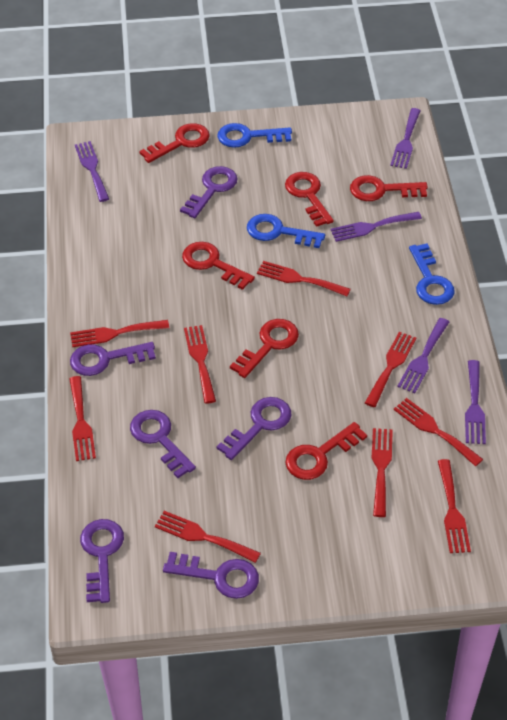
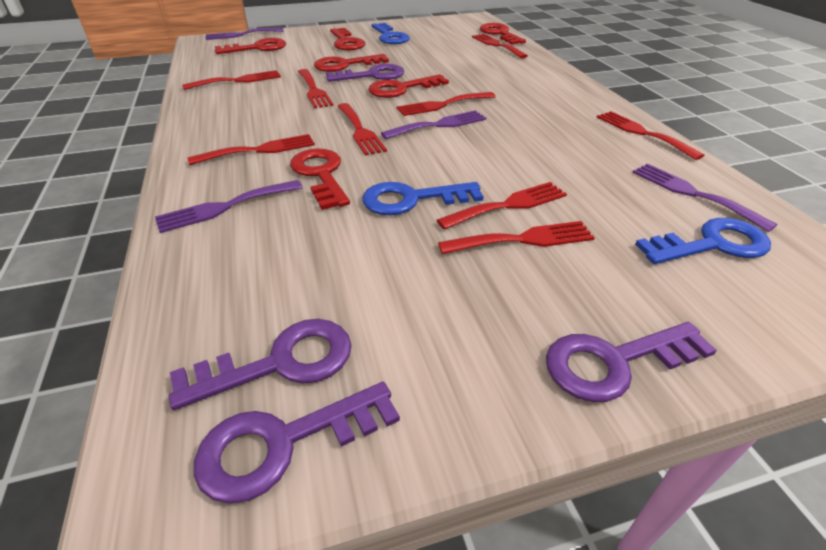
purple fork: [75,141,109,202] [330,212,422,242] [390,108,421,169] [397,318,449,393] [465,360,486,444] = 5 -> [155,180,303,233] [206,28,284,40] [381,110,486,139] [632,163,777,232] = 4
purple key: [70,342,156,376] [80,519,124,603] [130,410,196,478] [163,552,259,599] [180,166,238,218] [217,397,291,460] = 6 -> [169,319,352,410] [194,382,400,504] [326,64,404,82] [546,322,717,402] = 4

